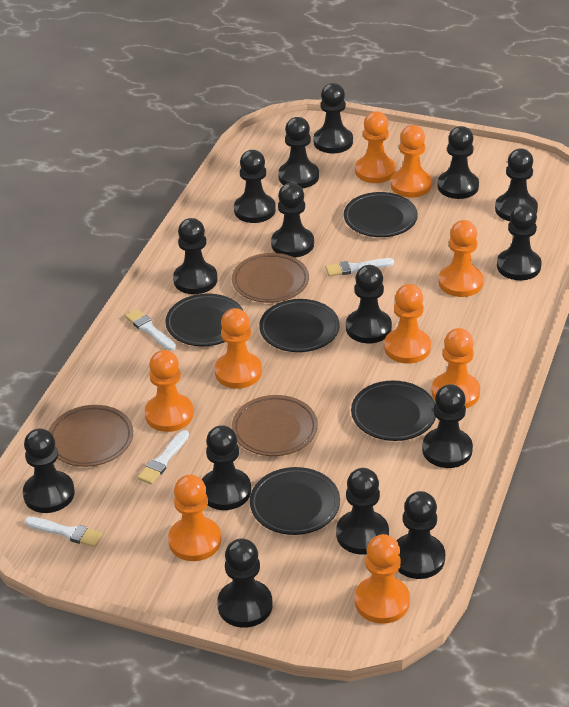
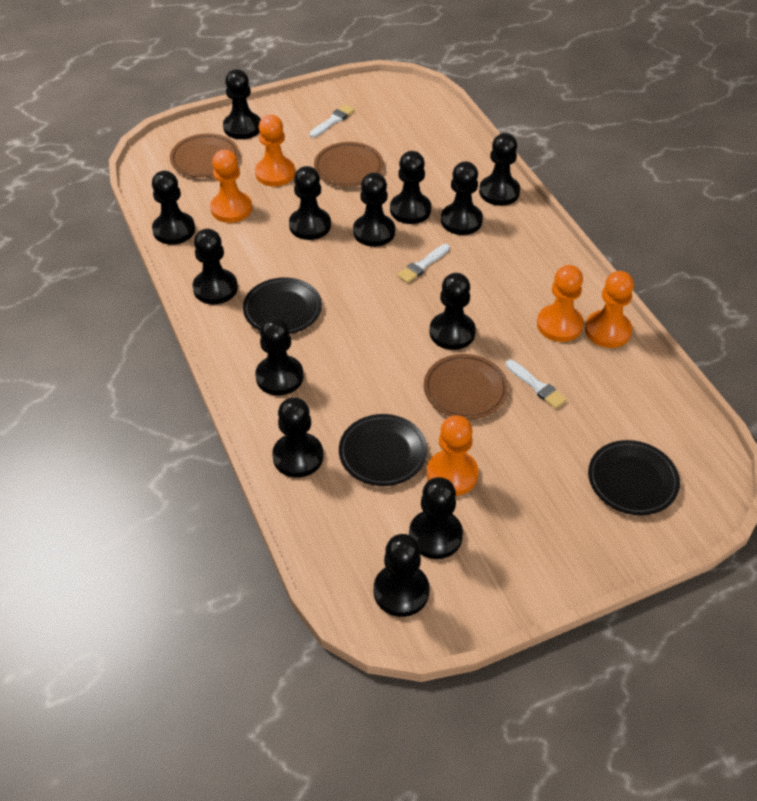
black pawn: [23,428,75,513] [173,218,217,294] [202,425,251,510] [217,538,273,628] [234,150,276,223] [271,183,314,258] [278,117,319,189] [313,83,353,154] [336,468,389,555] [346,265,392,343] [397,491,445,579] [422,384,473,468] [437,126,479,199] [495,149,538,222] [497,204,541,280] = 15 -> [152,171,195,245] [192,229,238,304] [223,69,261,139] [255,317,304,395] [272,397,324,478] [289,166,331,240] [353,173,395,247] [374,534,429,617] [390,151,431,224] [409,477,463,559] [429,273,476,350] [441,161,483,235] [479,133,520,206] = 13
black plate: [165,294,243,346] [250,467,340,535] [259,299,340,352] [344,192,418,237] [351,381,436,441] = 5 -> [243,277,322,334] [339,414,427,486] [588,440,680,515] = 3
orange pawn: [145,350,194,432] [168,475,221,561] [215,308,262,389] [355,111,396,183] [355,534,410,624] [384,284,431,364] [391,125,432,198] [432,328,480,408] [438,220,483,297] = 9 -> [210,150,252,223] [255,115,295,186] [427,415,479,496] [537,265,584,342] [585,271,634,348] = 5
white brush: [24,517,103,547] [125,309,176,351] [137,430,189,485] [325,258,394,276] = 4 -> [310,104,355,137] [397,244,450,283] [506,359,567,409] = 3

